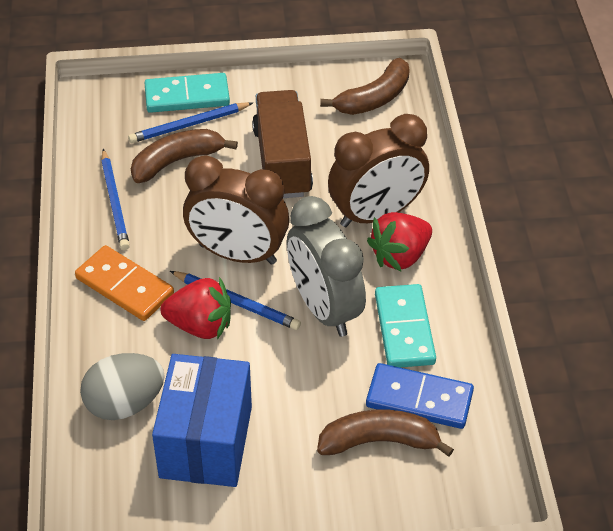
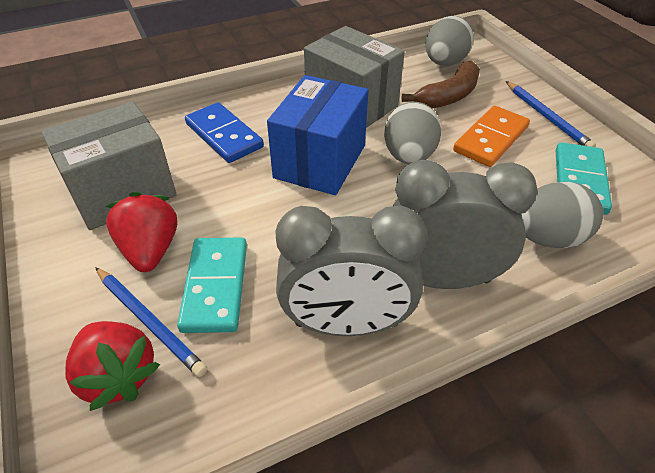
blue pencil: [101,149,130,250] [128,102,253,143] [170,271,301,330] = 3 -> [95,267,207,377] [506,81,596,147] = 2
brown banana: [131,129,238,183] [317,410,454,457] [320,58,410,115] = 3 -> [402,60,480,109] = 1
brown clock: [183,155,289,265] [328,114,429,227] = 2 -> none = 0
brown truck: [252,90,313,198] = 1 -> none = 0
grey box: none = 0 -> [41,102,177,230] [304,26,405,128] = 2
grey clock: [287,196,366,337] = 1 -> [275,206,427,336] [393,160,538,289] = 2
grey egg: [80,353,165,420] = 1 -> [384,102,441,164] [426,16,474,66] [521,182,603,248] = 3

